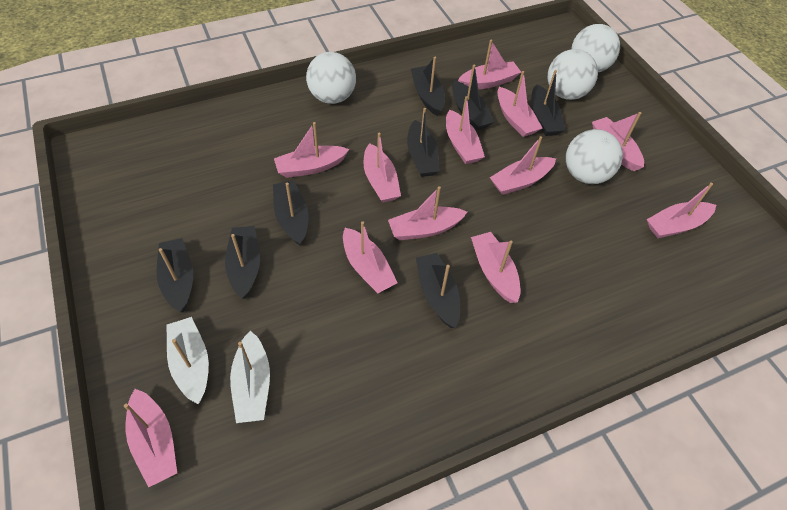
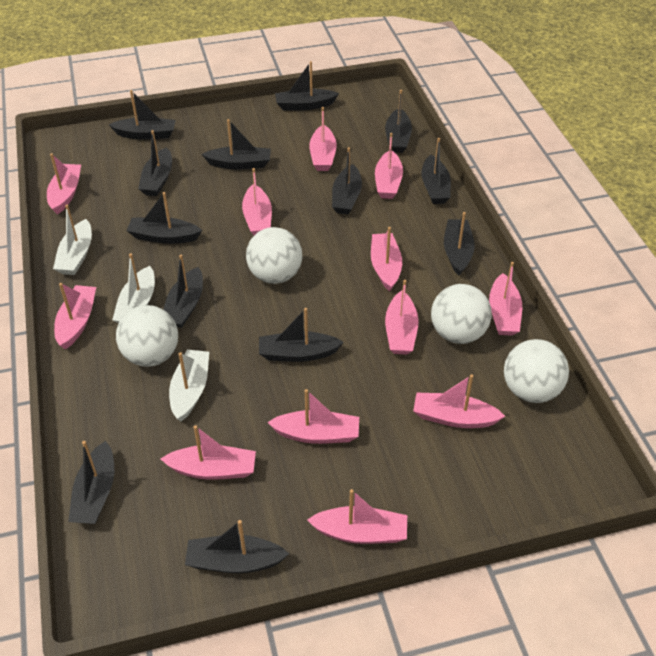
black boat: [157,238,193,312] [225,226,260,299] [273,180,309,246] [407,108,440,177] [411,57,445,116] [416,253,460,328] [452,64,495,131] [531,70,565,136] = 8 -> [68,441,114,524] [109,90,176,140] [126,192,202,244] [138,130,172,196] [163,255,203,328] [185,520,289,573] [202,119,271,169] [259,308,344,362] [275,61,339,110] [332,147,362,214] [385,90,412,153] [422,138,451,204] [444,212,475,276] = 13
white boat: [167,317,209,404] [230,331,270,423] = 2 -> [53,205,92,275] [112,254,155,323] [169,350,209,421] = 3

